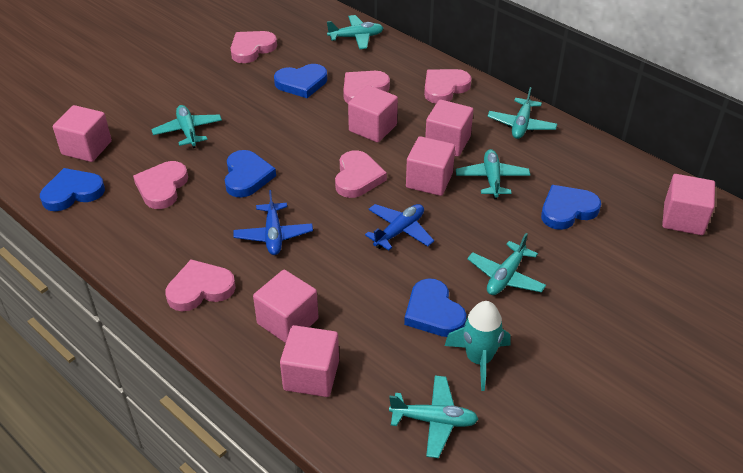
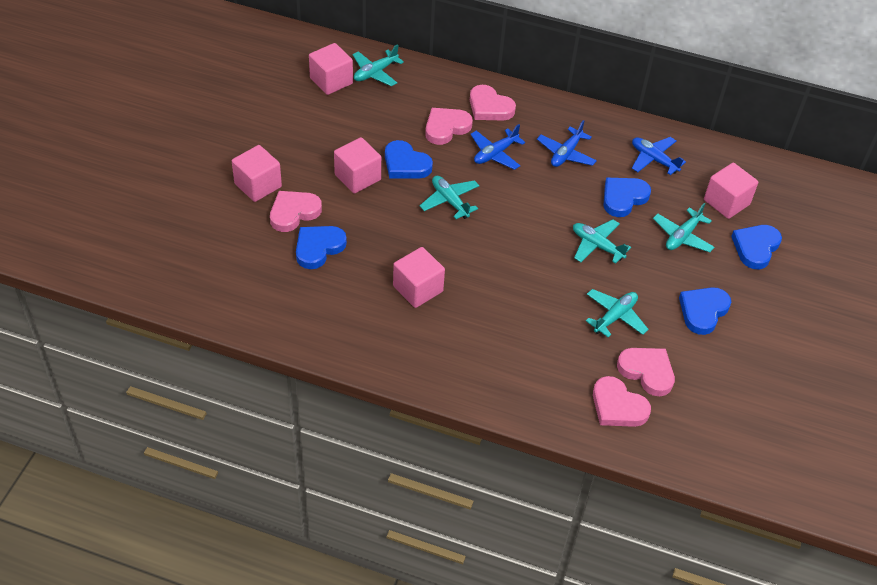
blue plane: [233,190,313,255] [365,204,434,250] = 2 -> [470,124,525,170] [537,120,597,167] [632,137,686,175] = 3
pink cube: [53,105,112,162] [253,270,319,343] [280,325,339,397] [348,85,398,143] [406,136,455,196] [425,99,473,157] [662,174,715,235] = 7 -> [232,145,282,202] [309,43,353,95] [334,137,381,194] [393,247,445,308] [704,163,758,219] = 5
pink heart: [133,161,188,209] [165,259,236,311] [231,31,277,63] [335,150,387,198] [343,71,390,104] [424,69,472,103] = 6 -> [270,191,322,232] [425,108,473,145] [470,85,516,120] [593,376,651,427] [617,348,675,396] = 5
turquoise plane: [151,105,222,148] [327,15,383,49] [389,376,478,458] [456,149,530,199] [467,233,546,295] [487,87,557,139] = 6 -> [352,44,404,86] [420,176,479,219] [573,219,631,263] [586,289,649,338] [653,203,715,252] = 5
turquoise rocket: [445,301,511,391] = 1 -> none = 0

